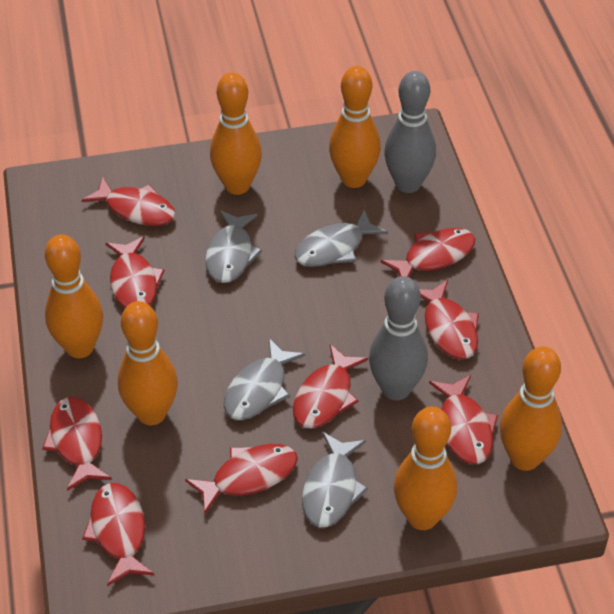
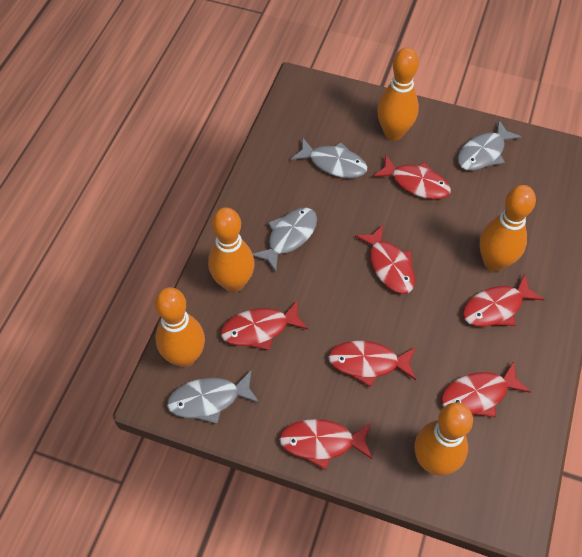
grey bowling pin: [369,276,428,400] [384,71,436,193] = 2 -> none = 0
orange bowling pin: [45,234,103,358] [118,301,178,425] [210,73,262,195] [329,66,381,188] [394,406,457,530] [500,346,562,471] = 6 -> [155,287,205,367] [208,207,255,293] [377,47,419,140] [415,402,473,476] [479,185,536,271] = 5
red fish: [42,397,112,491] [82,177,175,226] [82,483,154,586] [105,237,165,308] [185,444,298,515] [293,344,368,428] [380,228,475,277] [419,280,479,359] [429,375,498,464] = 9 -> [221,300,308,350] [279,419,372,470] [328,341,416,387] [355,225,415,294] [373,155,451,199] [441,361,531,417] [462,274,544,327] = 7

